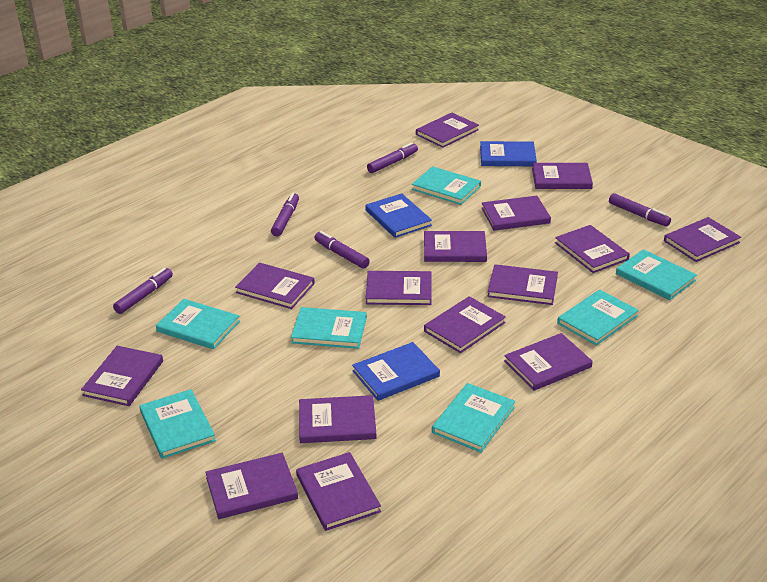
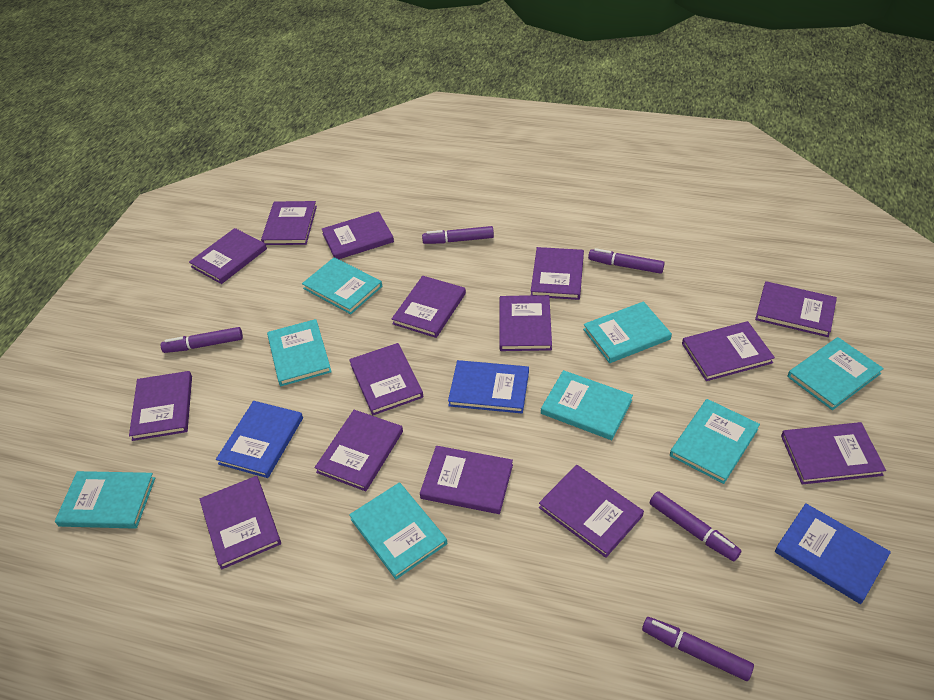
turquoise book: [139,389,216,459] [156,299,240,349] [291,307,367,349] [412,166,481,205] [432,383,515,452] [557,289,639,346] [616,249,697,300] = 7 -> [55,471,155,529] [267,319,332,386] [302,257,382,314] [349,482,447,579] [541,370,633,440] [583,301,672,363] [670,399,760,484] [787,337,884,410] = 8

